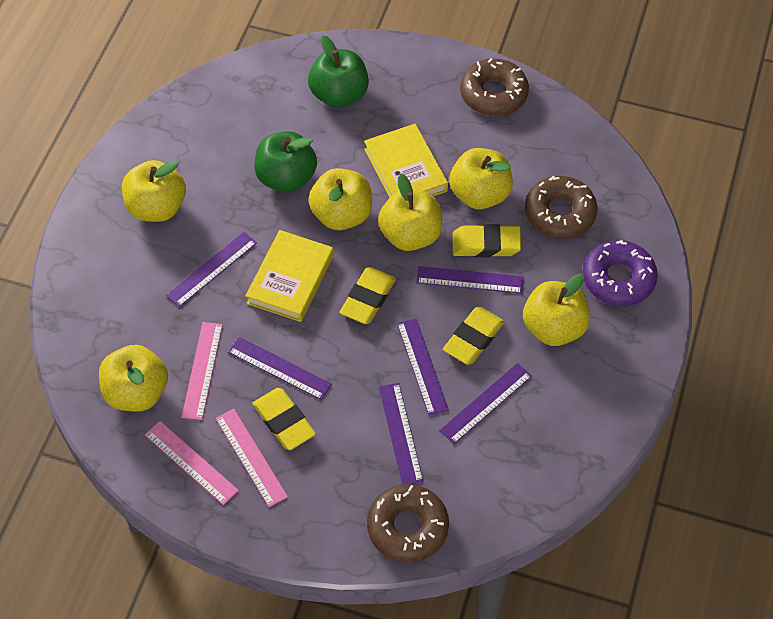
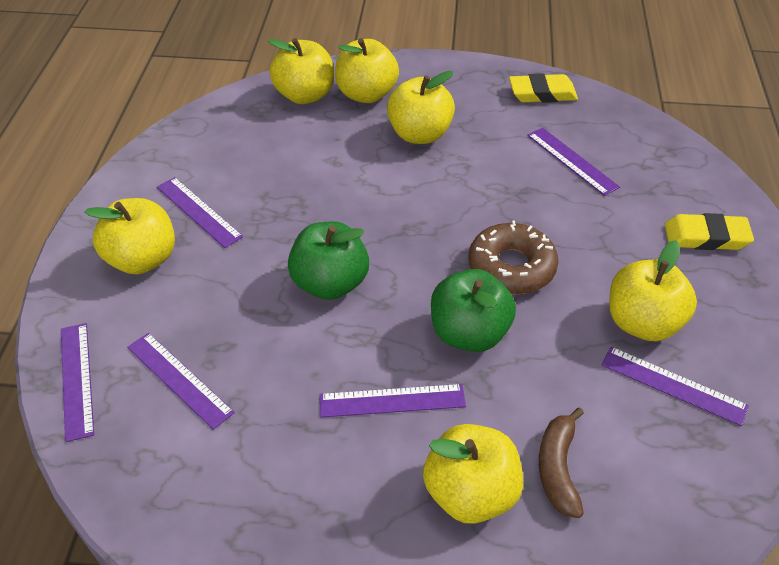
brown banana: none = 0 -> [539,407,584,518] = 1
brown donut: [367,484,449,562] [460,58,529,116] [525,176,597,239] = 3 -> [469,220,559,294] = 1
pink ruler: [145,421,239,505] [182,322,223,420] [216,409,288,507] = 3 -> none = 0
purple donut: [582,240,658,306] = 1 -> none = 0
yellow book: [245,230,334,322] [364,124,448,198] = 2 -> none = 0
yellow eraser: [252,388,316,450] [339,267,396,324] [443,307,505,365] [452,224,521,257] = 4 -> [509,73,578,103] [665,213,754,250] = 2

